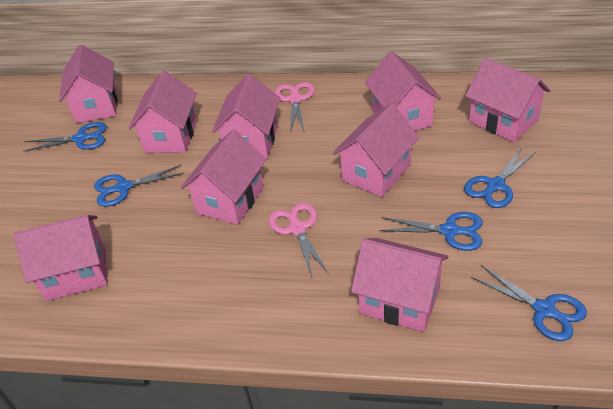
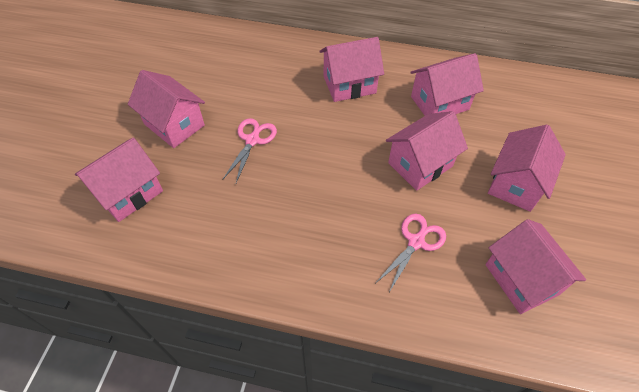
blue scissors: [23,122,106,152] [94,165,184,207] [380,212,483,251] [464,147,536,208] [471,265,587,341] = 5 -> none = 0
pink house: [13,215,108,301] [59,45,118,123] [128,71,197,153] [181,130,266,225] [212,74,280,159] [333,103,419,197] [351,238,449,332] [365,51,441,131] [465,58,551,142] = 9 -> [75,138,163,222] [128,70,205,148] [319,37,384,102] [386,111,468,191] [410,53,484,116] [485,219,586,314] [488,124,566,212] = 7

